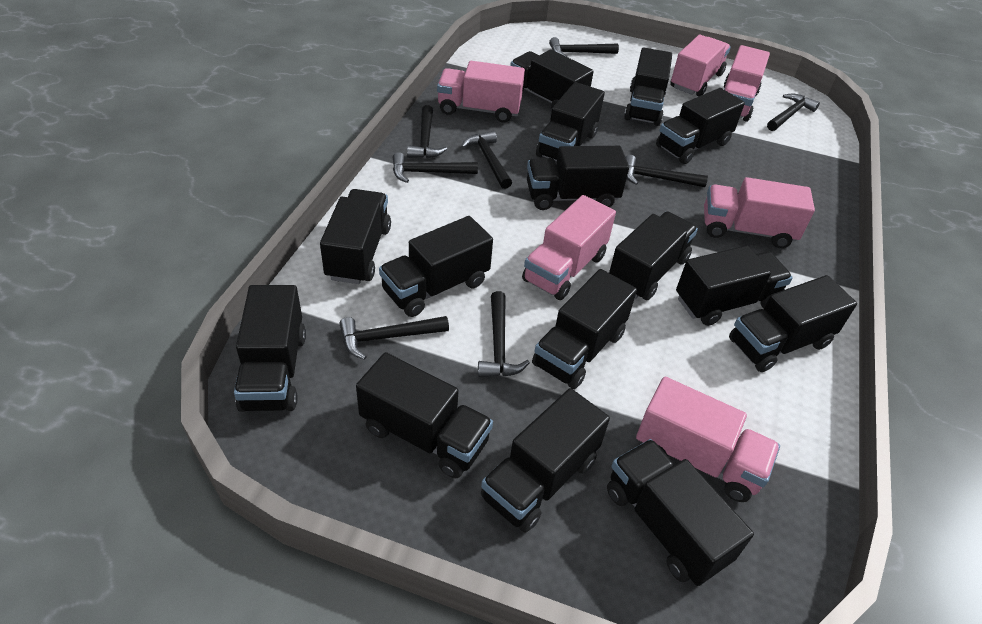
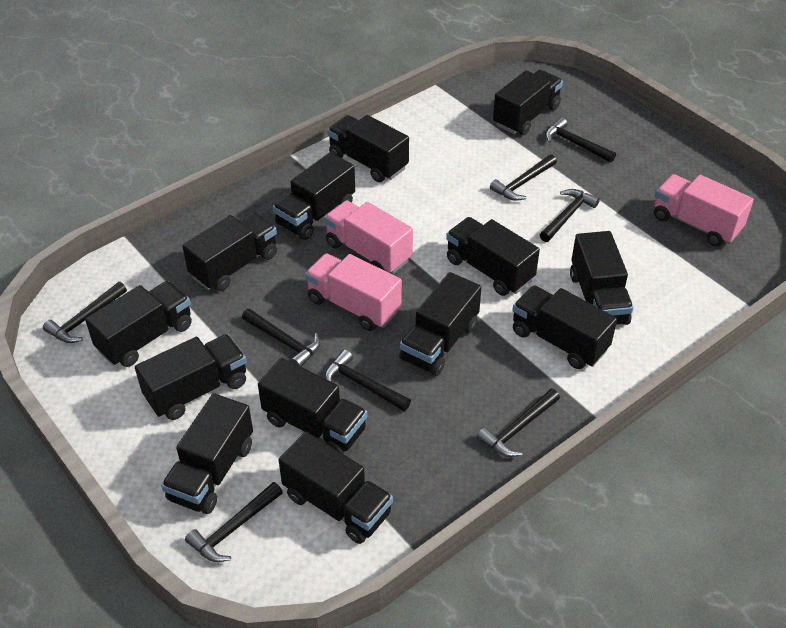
black truck: [234,285,306,412] [320,189,391,284] [356,352,493,478] [379,216,493,317] [481,388,610,532] [510,50,594,108] [527,146,629,210] [532,269,637,389] [536,82,605,161] [607,439,754,586] [609,211,698,300] [624,47,672,126] [656,88,745,164] [676,246,793,326] [729,275,857,372] = 15 -> [85,281,192,367] [135,334,247,420] [161,393,253,514] [182,212,277,291] [258,358,367,454] [273,152,355,240] [279,432,393,544] [327,115,409,182] [399,272,482,376] [446,217,540,296] [493,70,563,135] [512,285,617,369] [570,231,633,325] = 13
pink truck: [437,61,525,123] [522,195,616,300] [636,377,780,502] [670,35,731,96] [704,177,815,248] [724,45,770,122] = 6 -> [305,253,402,331] [324,200,413,274] [654,174,754,247] = 3

